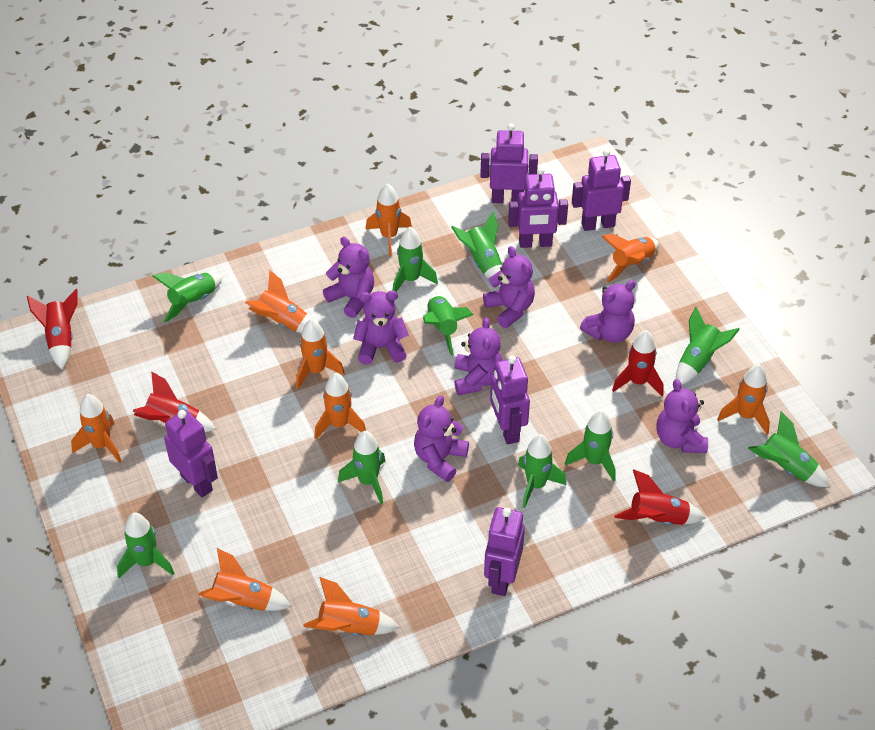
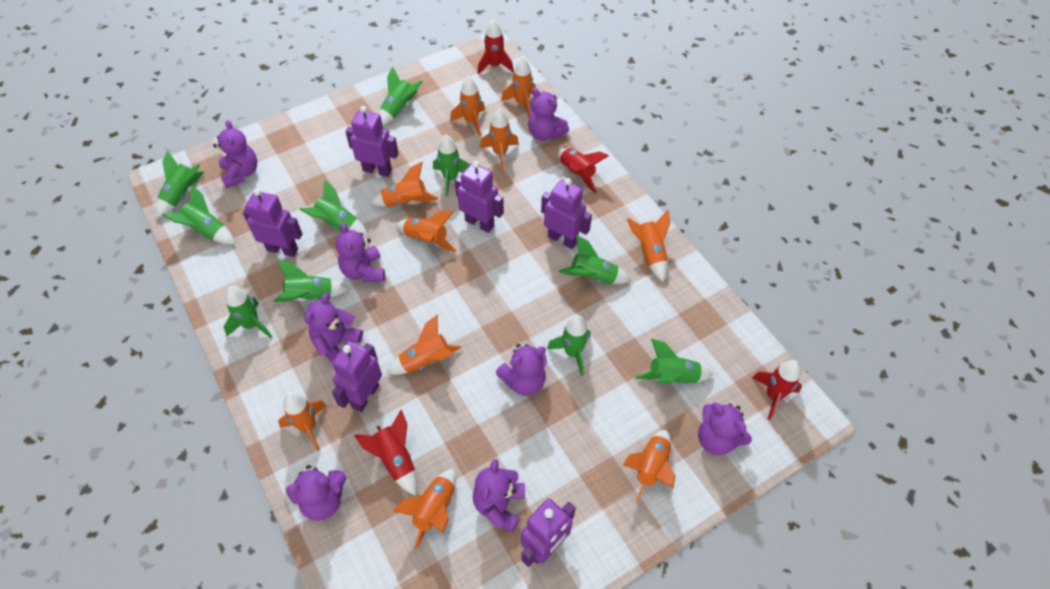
orange rocket: [71,394,122,463] [199,548,291,611] [245,270,312,333] [296,319,345,389] [303,577,399,636] [314,373,366,439] [366,183,412,256] [601,234,659,282] [717,364,770,434] = 9 -> [278,392,327,451] [370,162,438,207] [386,314,461,375] [393,469,456,549] [396,210,456,252] [450,76,485,137] [480,108,519,170] [501,57,536,118] [623,430,675,504] [627,210,670,282] = 10
purple teddy bear: [323,237,374,318] [353,291,409,365] [414,395,469,482] [454,317,502,395] [483,246,535,328] [580,280,636,343] [656,379,708,453] = 7 -> [213,120,257,188] [286,465,346,521] [304,293,363,362] [336,223,385,283] [473,459,525,533] [496,344,547,396] [528,88,569,141] [698,403,752,455] = 8

